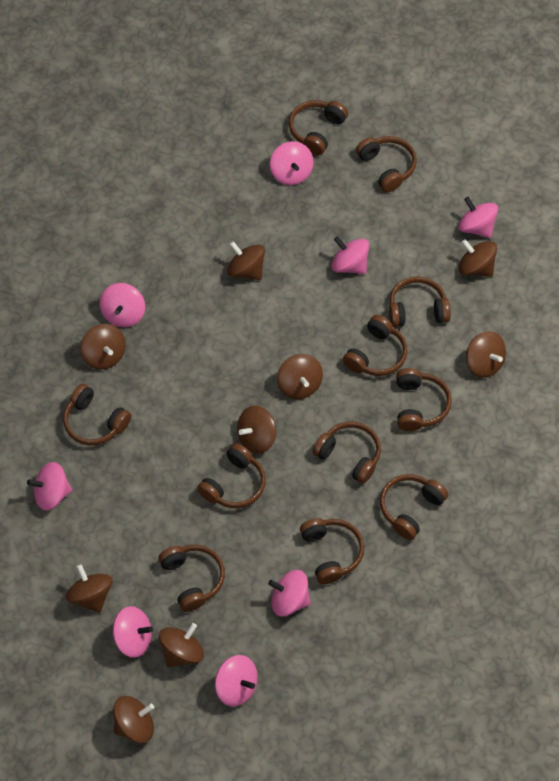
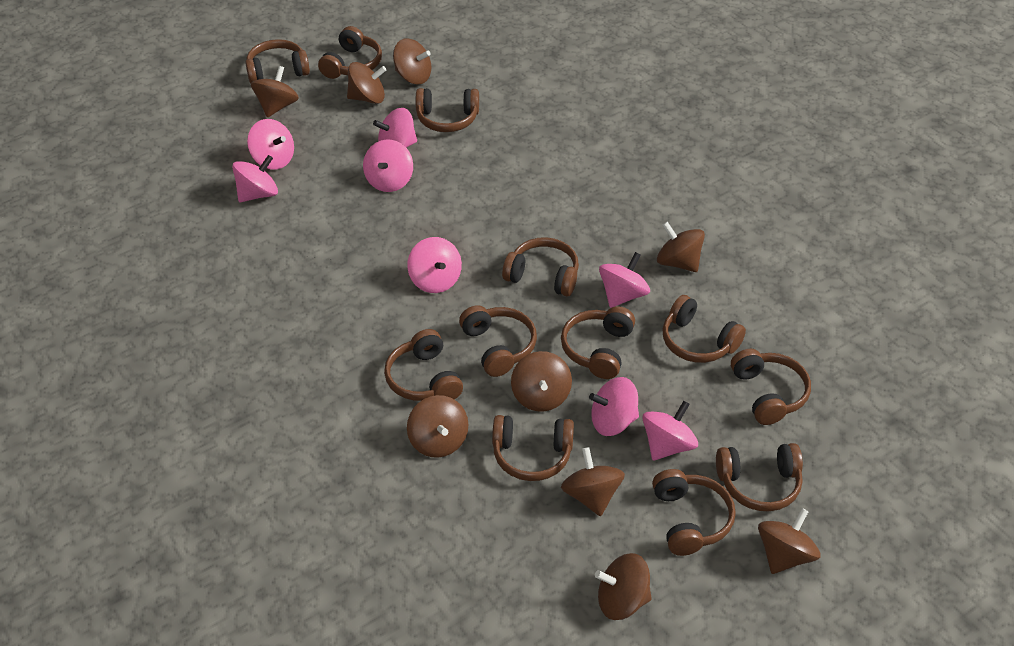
brown headphones: [63,384,131,445] [158,545,225,612] [197,443,265,508] [289,100,348,155] [300,518,364,584] [313,421,381,484] [343,315,408,376] [356,136,417,192] [380,474,448,540] [389,277,451,327] [396,368,452,431] = 11 -> [245,39,310,84] [318,26,382,79] [384,329,463,401] [416,88,479,132] [459,305,537,377] [492,415,574,481] [502,237,579,296] [561,306,635,379] [652,469,736,556] [662,295,746,363] [716,443,803,511] [731,349,811,425] = 12

